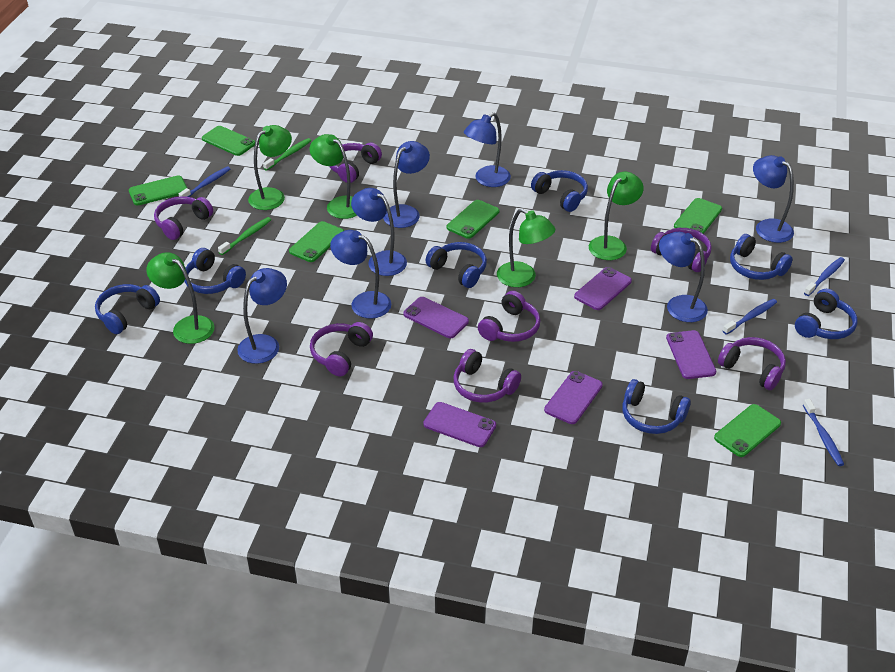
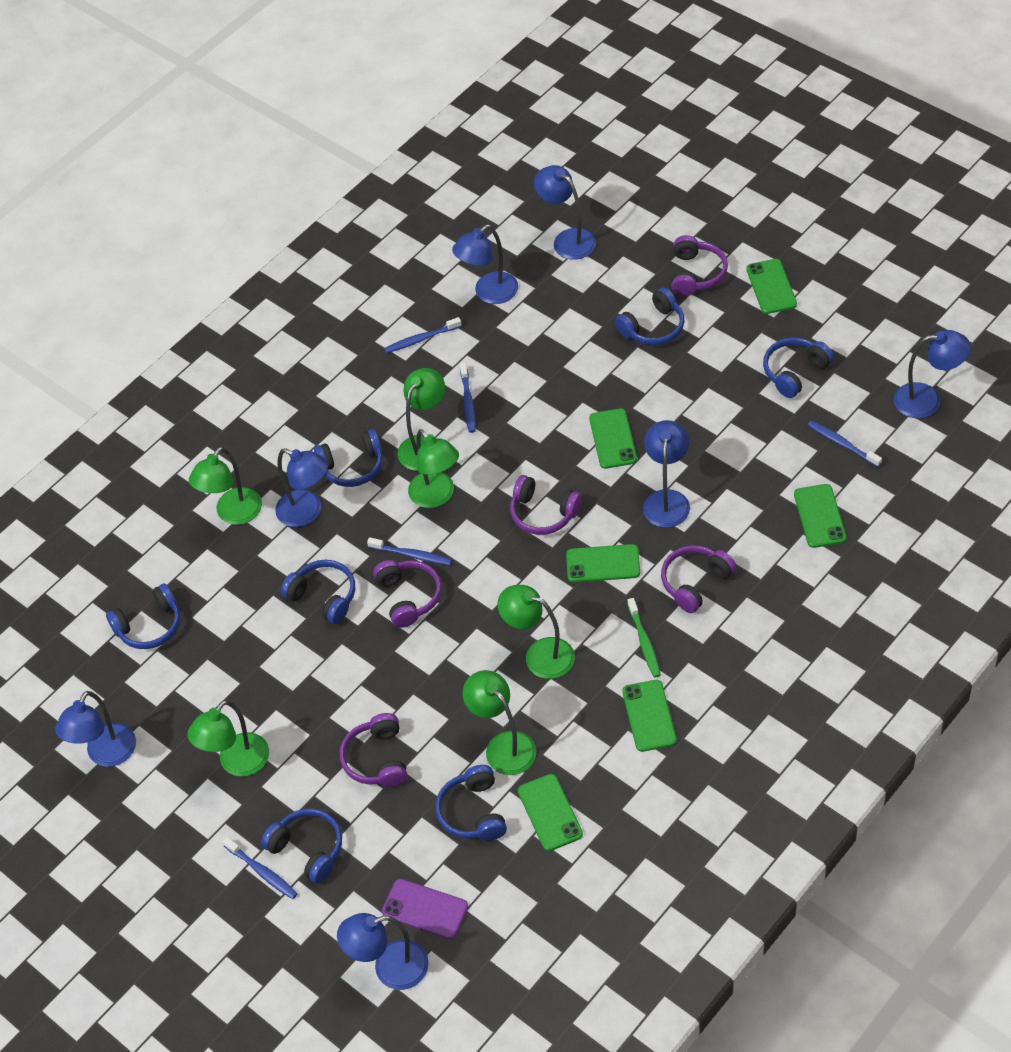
blue toothbrush: [179,166,230,197] [723,299,777,335] [803,399,844,466] [804,257,845,296] = 4 -> [223,837,298,899] [367,537,452,565] [384,317,462,353] [460,363,476,433] [808,421,882,467] = 5
green lamp: [146,252,214,344] [248,125,292,210] [310,134,357,219] [497,208,555,287] [589,172,644,260] = 5 -> [187,700,269,776] [189,447,262,525] [398,368,445,471] [408,429,459,508] [463,670,536,775] [497,585,575,679] = 6
green toothbrush: [218,217,271,255] [263,138,311,171] = 2 -> [627,598,661,678] = 1
purple headphones: [154,197,213,240] [310,322,373,376] [329,142,382,183] [454,349,521,403] [478,291,540,342] [651,228,712,272] [718,337,786,390] = 7 -> [340,713,408,787] [373,560,442,628] [510,475,582,535] [661,545,736,613] [671,235,728,296] = 5
purple phone: [404,297,469,338] [423,402,496,447] [544,371,603,424] [574,267,632,310] [666,330,716,379] = 5 -> [382,879,468,939] = 1

